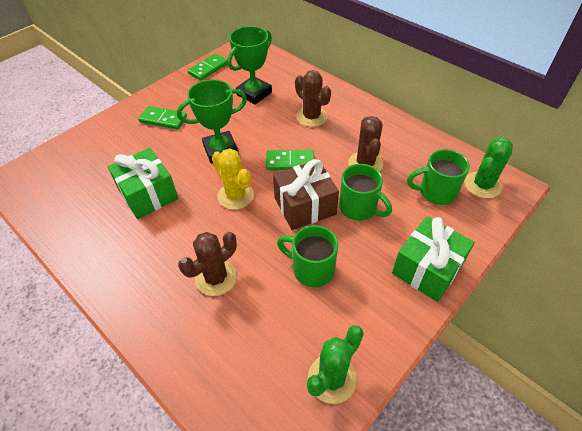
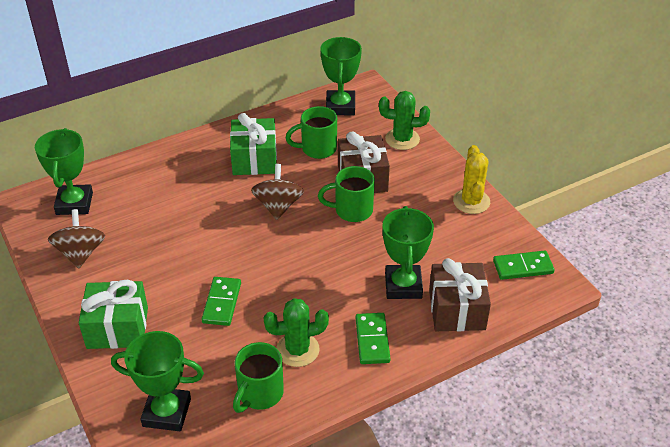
brown cactus: [178,232,237,296] [295,70,331,127] [349,116,383,172] = 3 -> none = 0
brown gift: [273,159,339,230] = 1 -> [338,132,390,193] [429,258,491,331] = 2
brown spinning top: none = 0 -> [48,209,105,268] [251,164,304,220] = 2
green trophy: [177,79,247,163] [227,26,272,105] = 2 -> [35,128,93,215] [111,331,204,431] [320,37,362,115] [382,206,434,299] = 4

